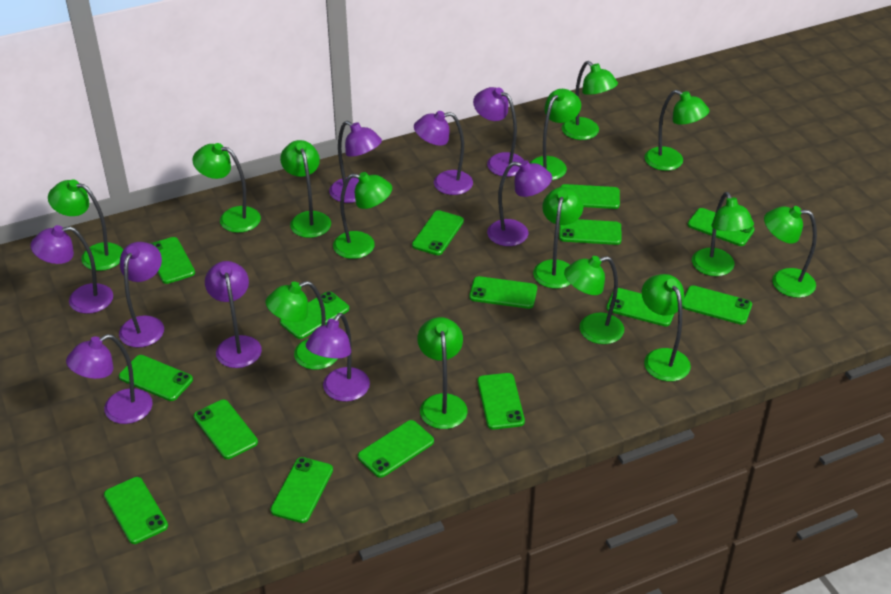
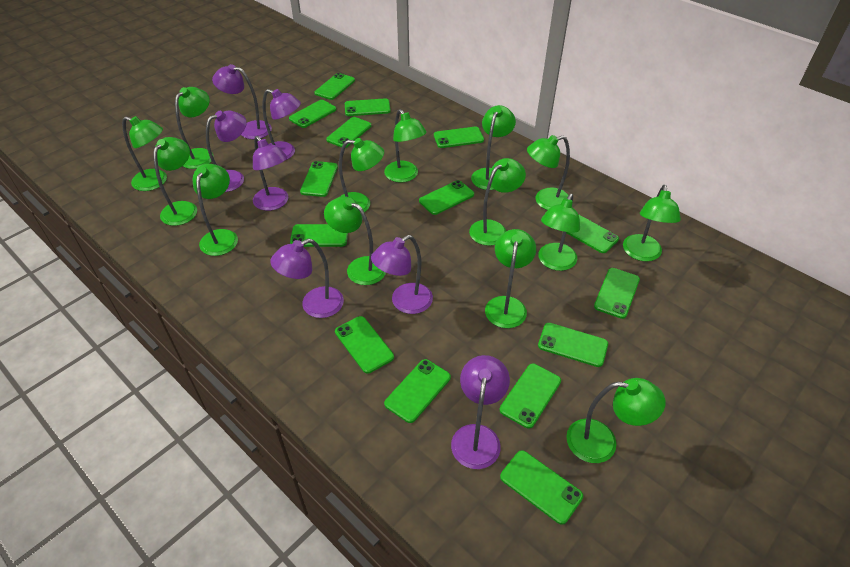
purple lamp: [30,225,113,314] [66,334,152,424] [119,242,164,347] [205,261,262,368] [306,313,370,402] [329,121,382,203] [414,111,473,195] [473,87,525,177] [487,160,552,246] = 9 -> [206,111,247,192] [212,64,272,139] [253,136,288,211] [263,89,301,160] [270,239,344,318] [371,235,433,314] [451,355,510,469] = 7

